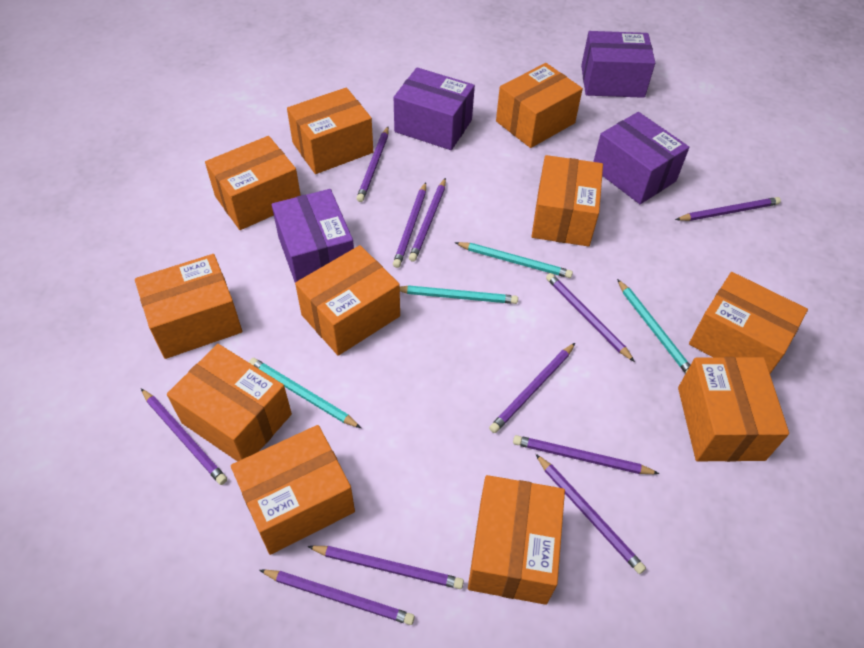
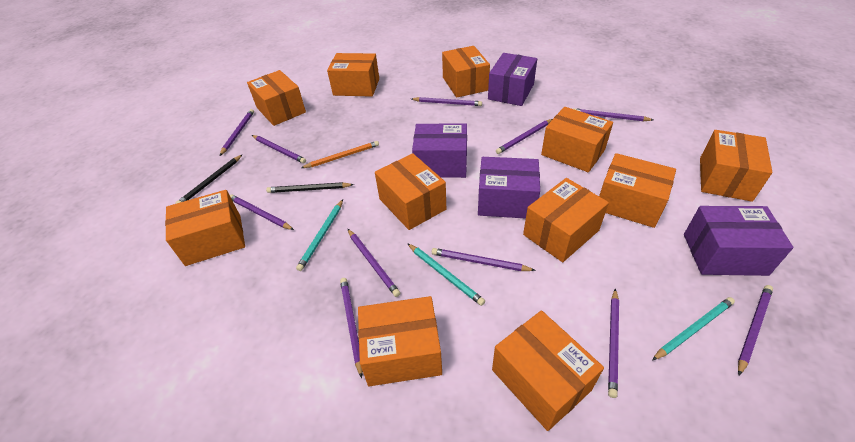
black pencil: none = 0 -> [175,154,243,204] [266,182,354,193] = 2
orange pencil: none = 0 -> [301,141,379,168] = 1
turquoise pencil: [249,358,361,428] [400,285,518,304] [455,242,573,278] [617,279,690,374] = 4 -> [296,200,343,271] [407,243,485,306] [652,297,735,360] = 3

